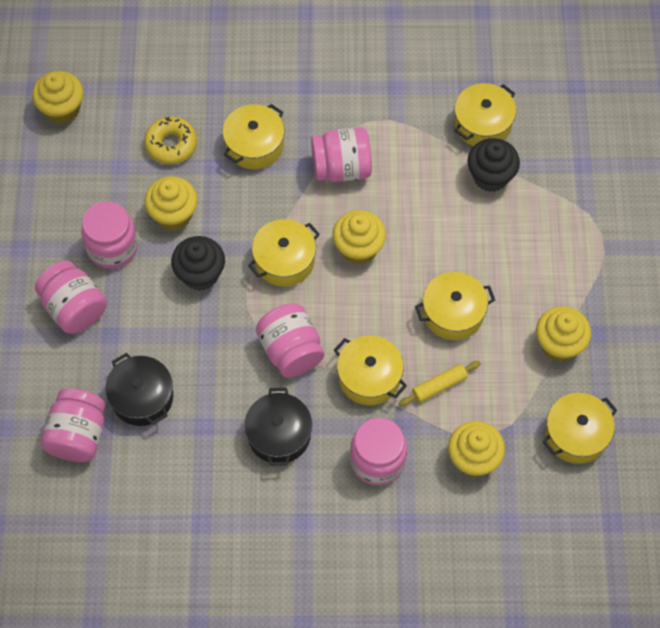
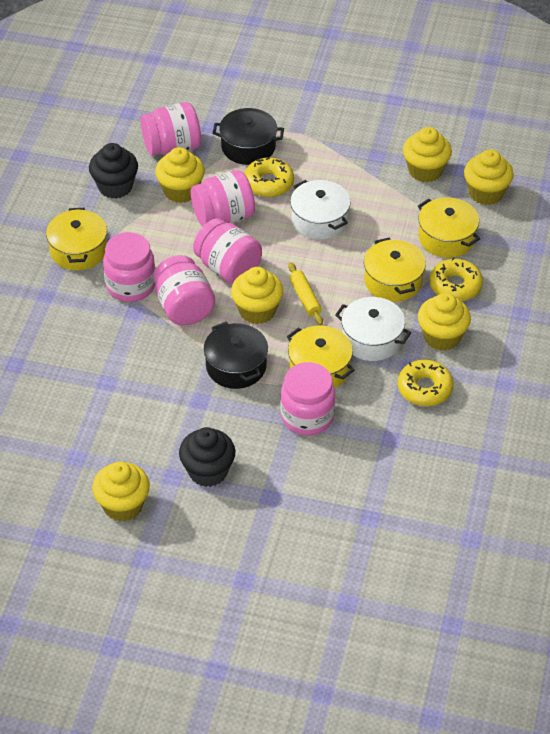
white pot: none = 0 -> [290,180,351,240] [335,297,412,361] = 2
yellow cupcake: [32,71,83,124] [144,176,197,230] [333,210,386,265] [448,421,505,477] [536,306,591,362] = 5 -> [92,461,150,521] [155,147,205,203] [231,267,283,324] [403,127,452,183] [418,293,471,351] [464,149,514,205] = 6
yellow donut: [144,117,197,165] = 1 -> [244,157,294,197] [398,359,454,406] [430,257,483,301] = 3
yellow pot: [223,104,285,169] [248,219,320,287] [334,336,407,405] [415,272,495,340] [454,83,516,146] [543,393,617,464] = 6 -> [46,208,107,270] [287,326,354,388] [364,238,426,302] [418,197,480,258] = 4

